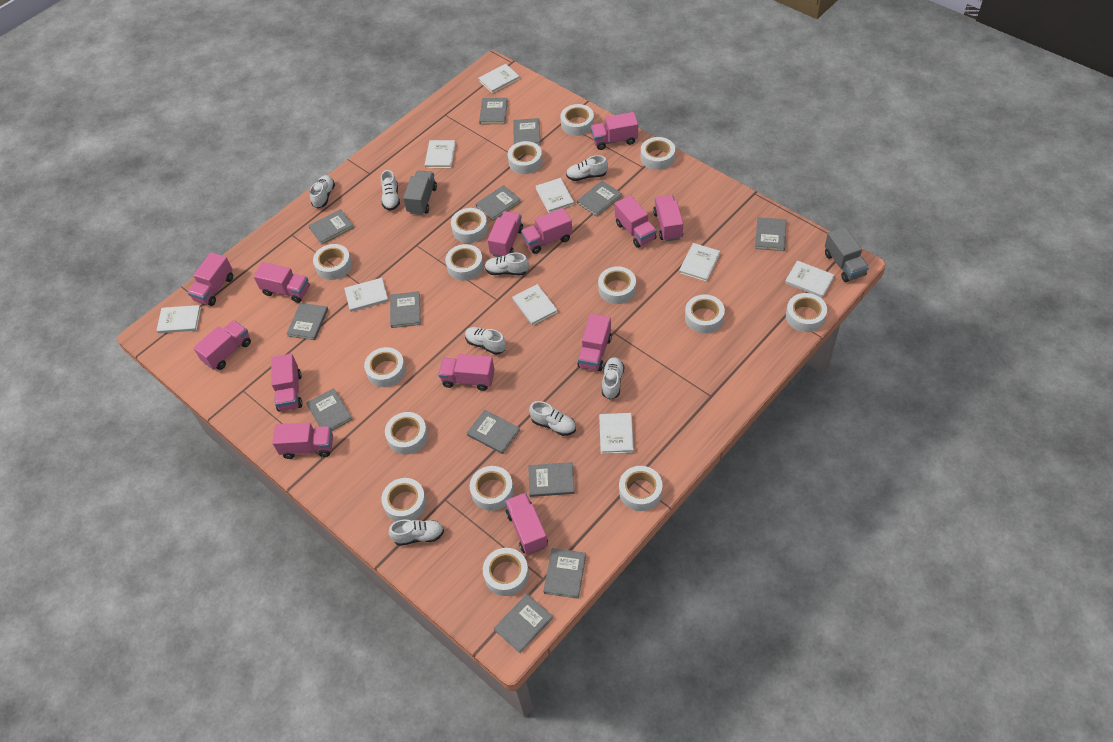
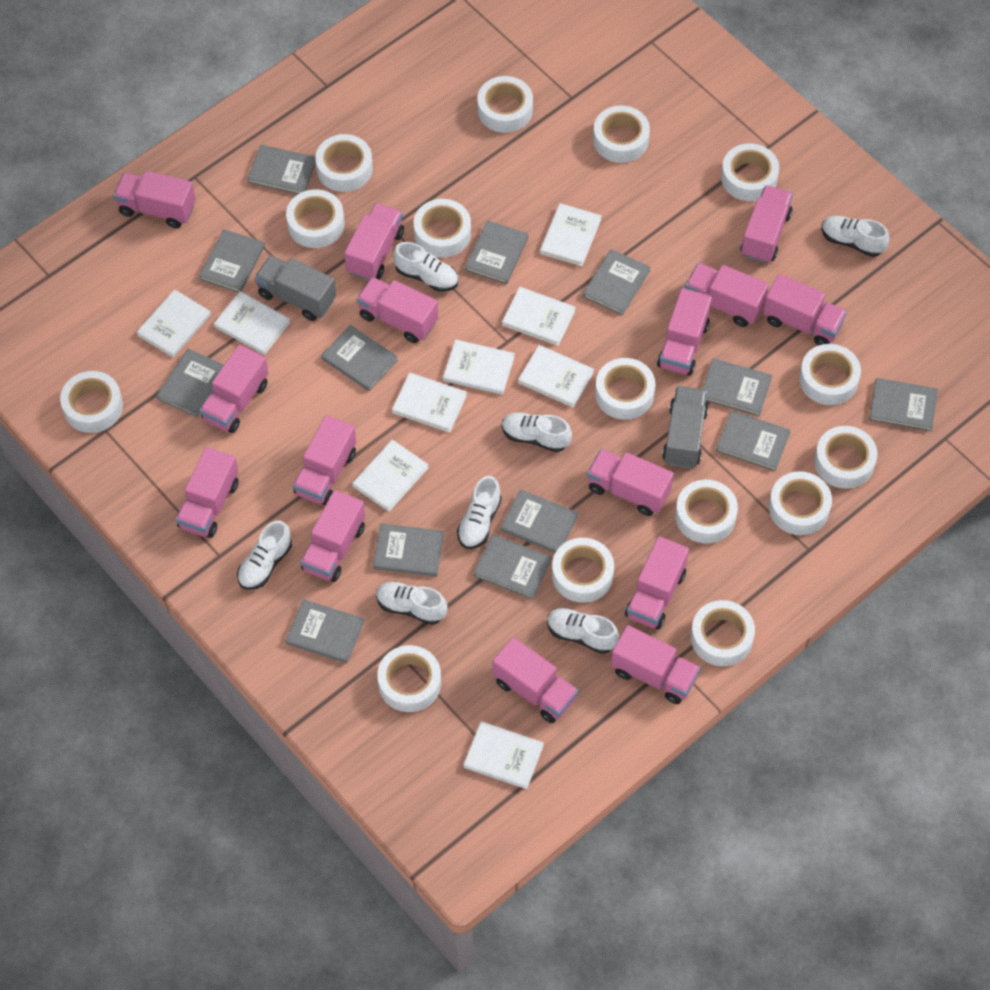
pink truck: [187,252,233,306] [193,320,251,370] [253,262,310,303] [271,354,303,411] [272,422,333,459] [438,354,495,391] [487,211,523,257] [505,493,548,555] [521,208,573,254] [577,314,612,371] [591,112,638,150] [615,195,657,248] [653,195,683,241] = 13 -> [113,171,196,228] [176,447,239,538] [199,345,268,433] [293,415,356,506] [300,490,365,582] [344,203,404,281] [357,277,438,343] [493,637,578,723] [587,449,674,516] [611,625,700,704] [625,536,689,629] [657,288,712,376] [685,263,769,327] [740,185,793,263] [763,274,847,346] = 15
white shoe: [310,175,335,208] [381,170,400,211] [389,519,444,546] [465,327,506,355] [485,253,529,275] [529,401,576,436] [566,155,608,181] [602,357,624,399] = 8 -> [237,521,292,590] [376,581,448,625] [393,242,458,292] [457,476,502,549] [502,412,572,452] [547,608,619,654] [821,216,890,257] = 7

